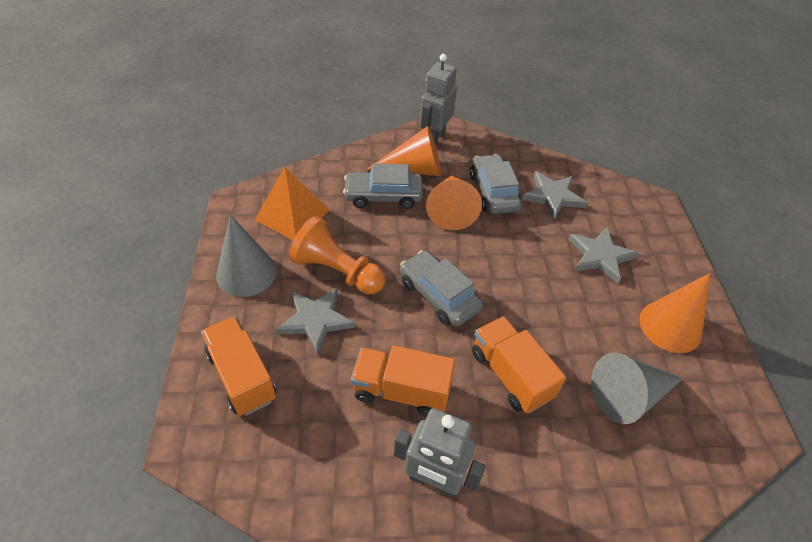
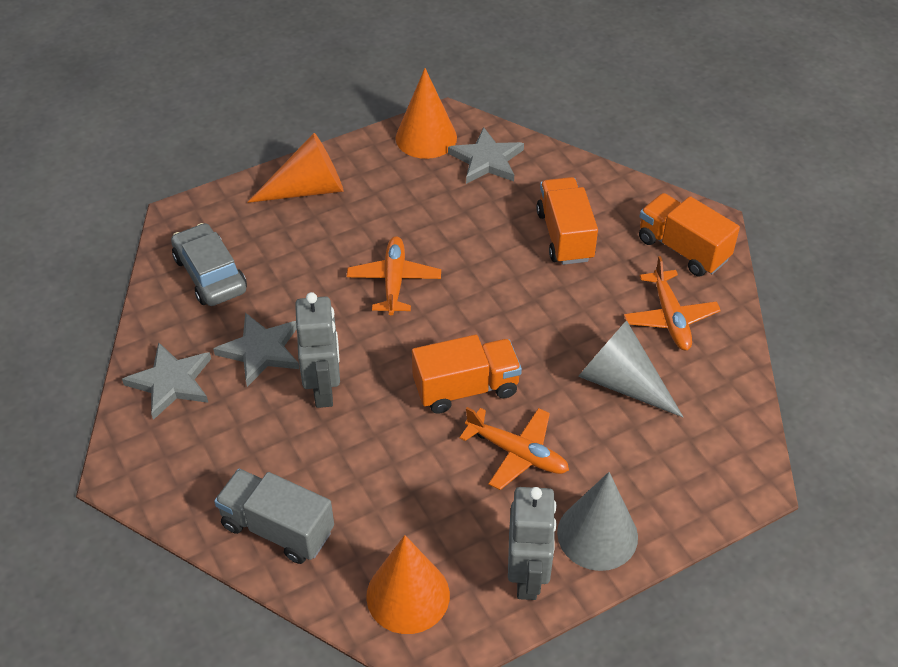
grey car: [343,163,423,209] [400,250,483,327] [470,154,521,214] = 3 -> [171,223,247,306] = 1
grey truck: none = 0 -> [214,469,334,564] = 1
orange pawn: [289,216,386,294] = 1 -> none = 0
orange plane: none = 0 -> [347,236,441,315] [459,407,569,490] [624,256,721,350] = 3
orange pyramid: [255,167,329,240] = 1 -> none = 0

